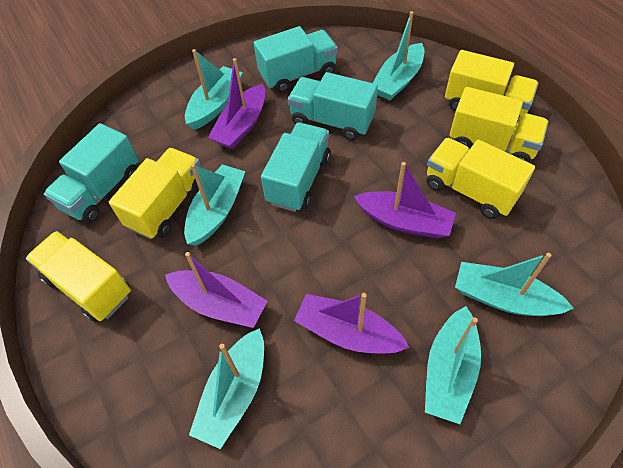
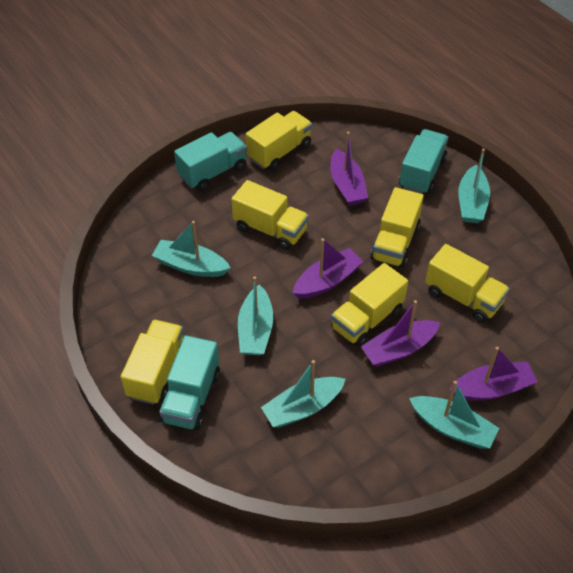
turquoise boat: [184,164,245,246] [185,49,243,130] [189,328,264,449] [373,11,424,100] [425,306,481,424] [455,253,574,316] = 6 -> [152,221,231,277] [238,276,273,355] [261,360,346,428] [409,381,499,449] [458,149,490,223] = 5
turquoise truck: [44,123,139,223] [254,26,338,93] [261,123,331,212] [288,72,378,141] = 4 -> [159,335,220,430] [174,132,247,191] [399,129,448,194] = 3
yellow truck: [26,231,131,323] [109,148,201,239] [427,138,535,219] [445,50,539,125] [450,87,549,163] = 5 -> [121,320,184,405] [232,180,309,250] [246,111,312,171] [331,263,408,347] [370,187,424,268] [425,244,510,323] = 6

